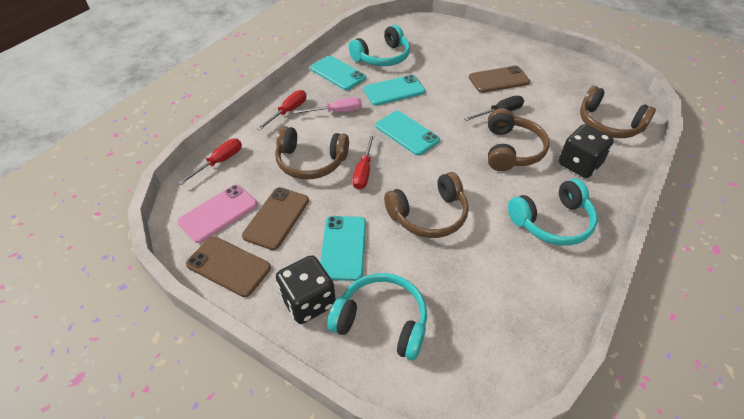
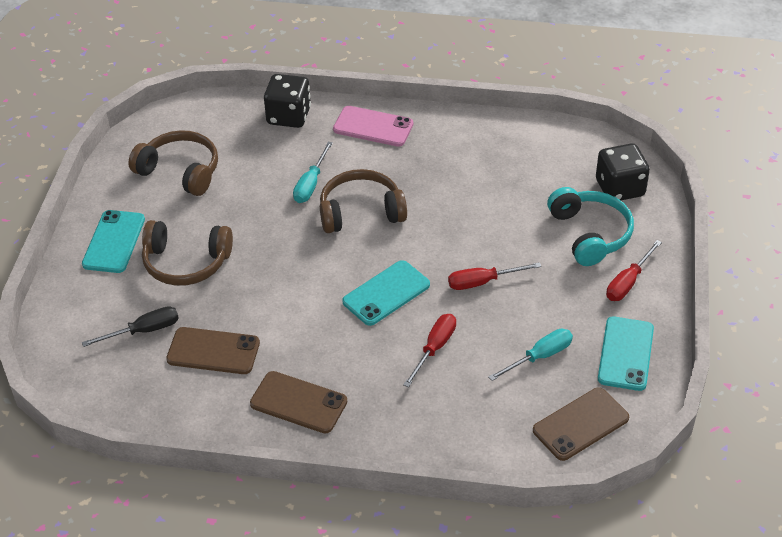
brown headphones: [275,126,349,179] [384,172,469,238] [488,108,550,171] [580,86,656,138] = 4 -> [128,130,218,196] [142,220,233,286] [320,169,407,233] = 3
pink screwdriver: [293,97,362,114] = 1 -> none = 0
turquoise headphones: [327,273,427,360] [349,25,410,66] [508,179,597,246] = 3 -> [547,187,634,266] = 1
turquoise phone: [310,56,366,90] [320,216,366,281] [364,75,425,106] [376,111,440,155] = 4 -> [82,210,145,273] [342,260,430,326] [598,316,654,391] = 3
turquoise screwdriver: none = 0 -> [293,142,333,203] [488,329,573,381] = 2

